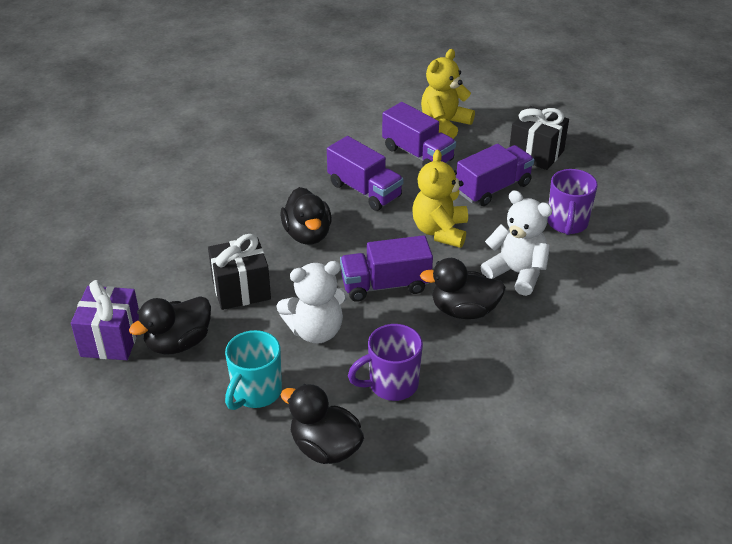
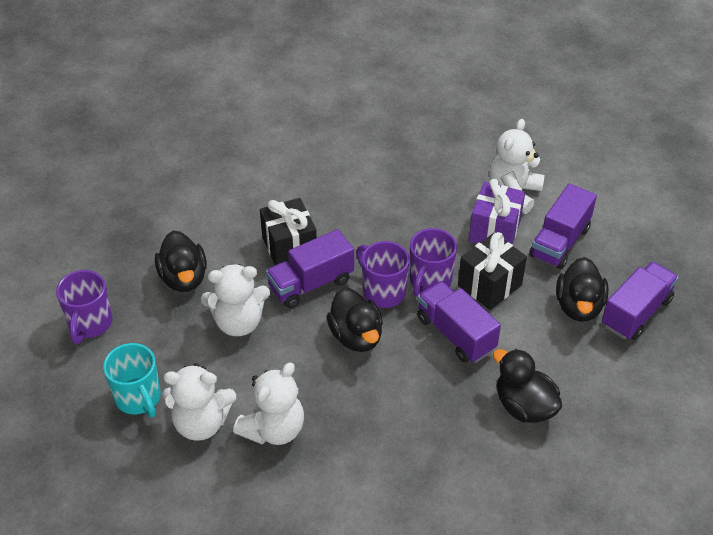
purple mug: [348,324,423,401] [548,169,598,235] = 2 -> [56,270,112,344] [356,241,409,308] [410,228,457,297] = 3
white teddy bear: [277,261,348,344] [481,190,552,296] = 2 -> [162,363,236,441] [201,264,270,336] [233,363,304,445] [489,119,545,214] = 4
yellow teddy bear: [412,150,468,248] [421,49,475,139] = 2 -> none = 0

